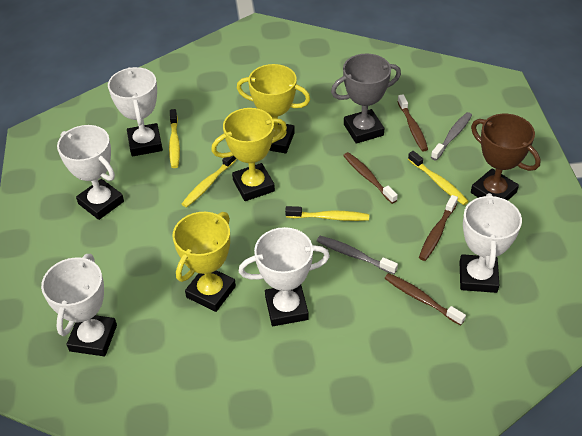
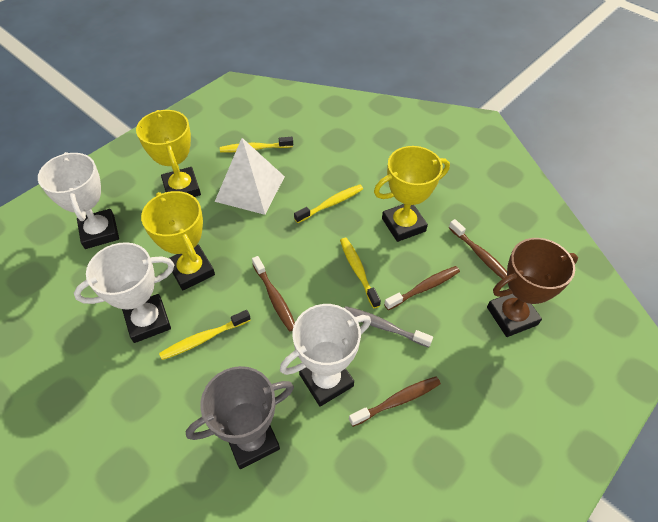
grey toothbrush: [317,236,398,274] [431,112,472,160] = 2 -> [344,306,433,347] = 1
white pyramid: none = 0 -> [215,138,285,215] = 1
white trophy: [41,254,117,356] [57,125,124,220] [108,67,163,156] [239,227,330,326] [460,193,522,293] = 5 -> [38,152,119,249] [74,242,174,343] [280,304,371,406] = 3

